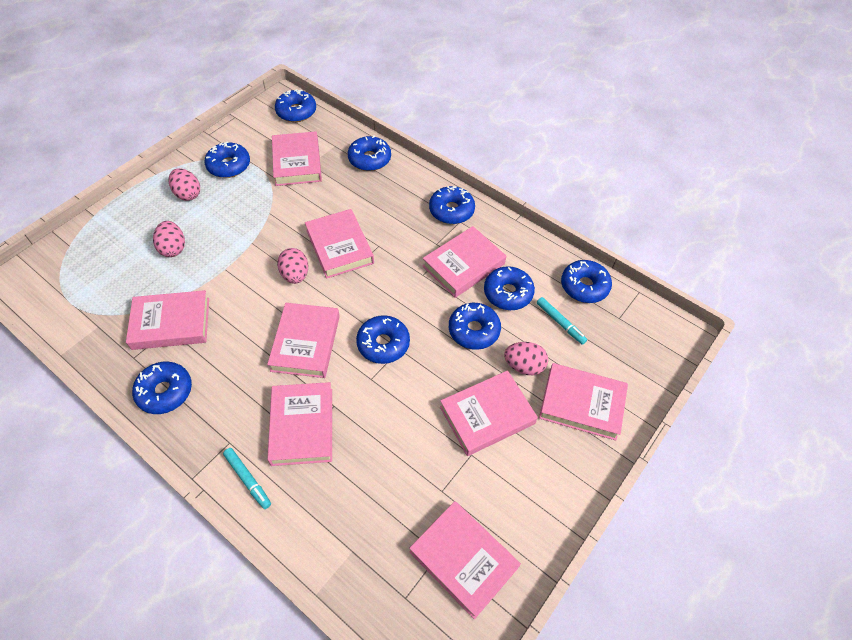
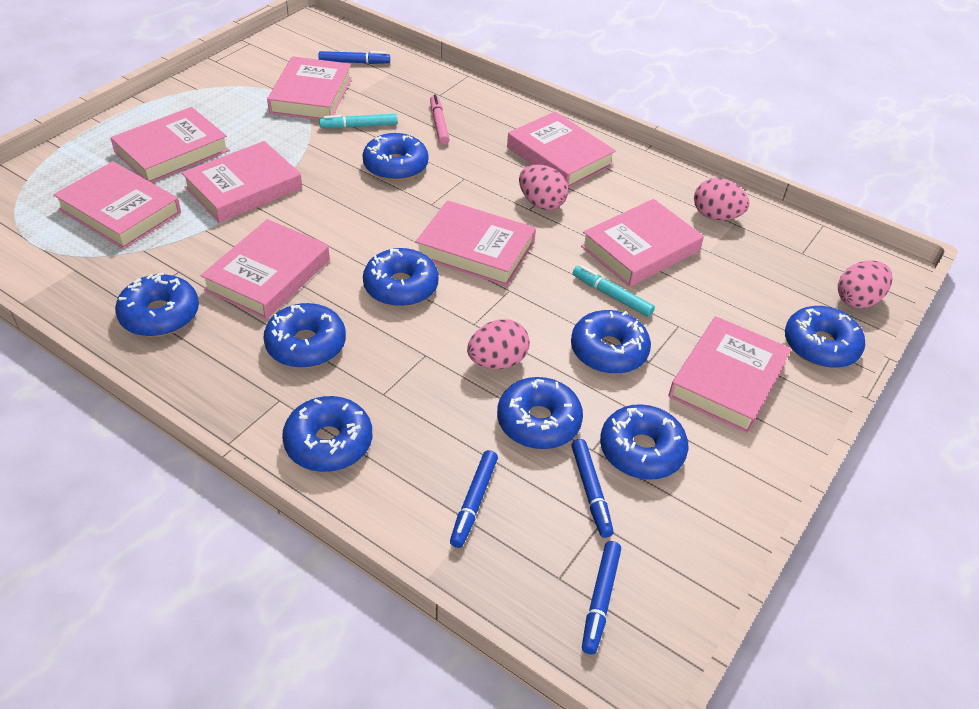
blue marker: none = 0 -> [319,51,390,64] [450,450,498,548] [571,439,614,538] [582,541,621,654] = 4
pink marker: none = 0 -> [430,95,450,145] = 1

